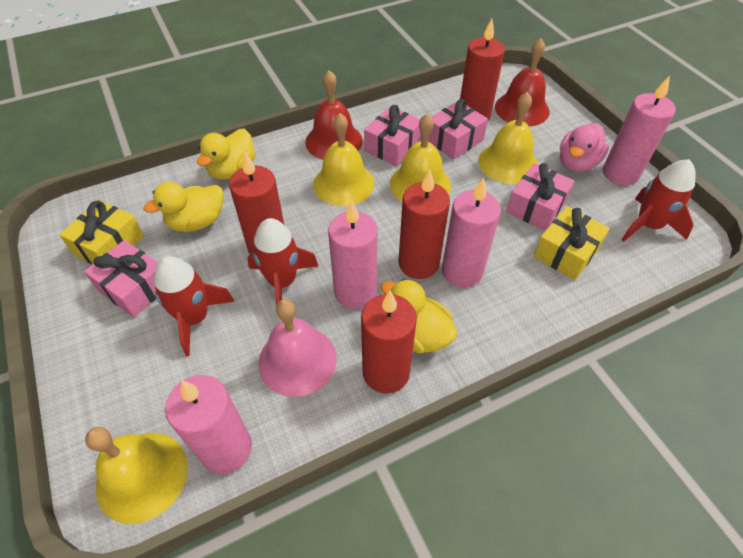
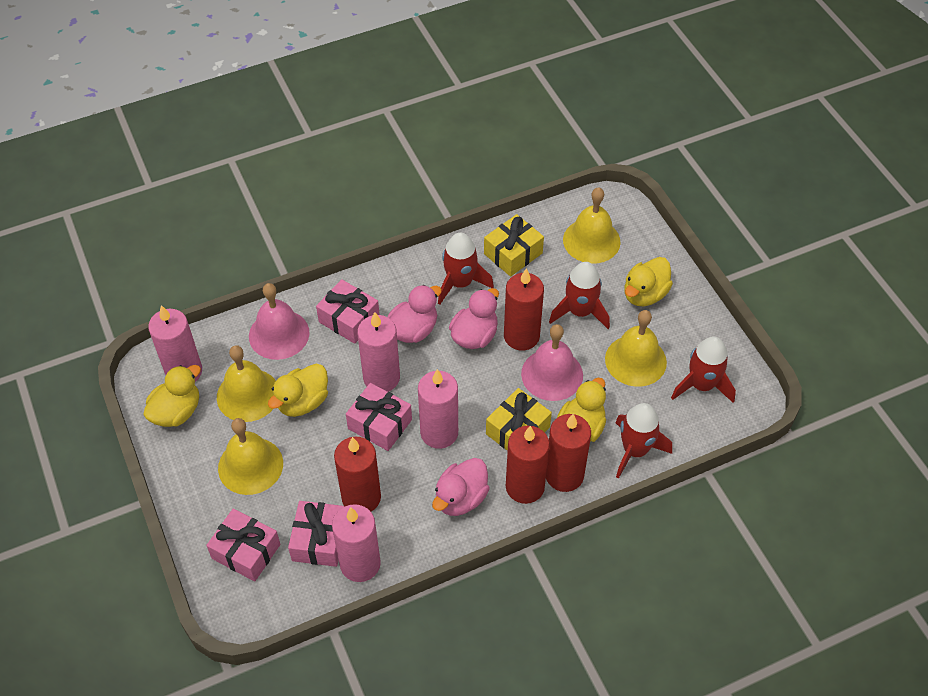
pink bell: [259,299,337,397] = 1 -> [249,283,309,360] [521,324,583,401] = 2
pink duck: [560,123,609,172] = 1 -> [388,285,442,343] [432,458,490,516] [449,288,499,349] = 3
red bell: [305,70,363,160] [495,38,550,126] = 2 -> none = 0
red rocket: [154,256,235,356] [247,218,318,305] [621,159,696,242] = 3 -> [438,233,494,305] [549,262,610,329] [615,403,672,479] [671,337,736,403] = 4
yellow duck: [144,182,223,232] [197,129,255,180] [381,279,457,353] = 3 -> [143,365,201,427] [268,364,328,417] [557,378,606,442] [625,257,673,306] = 4

